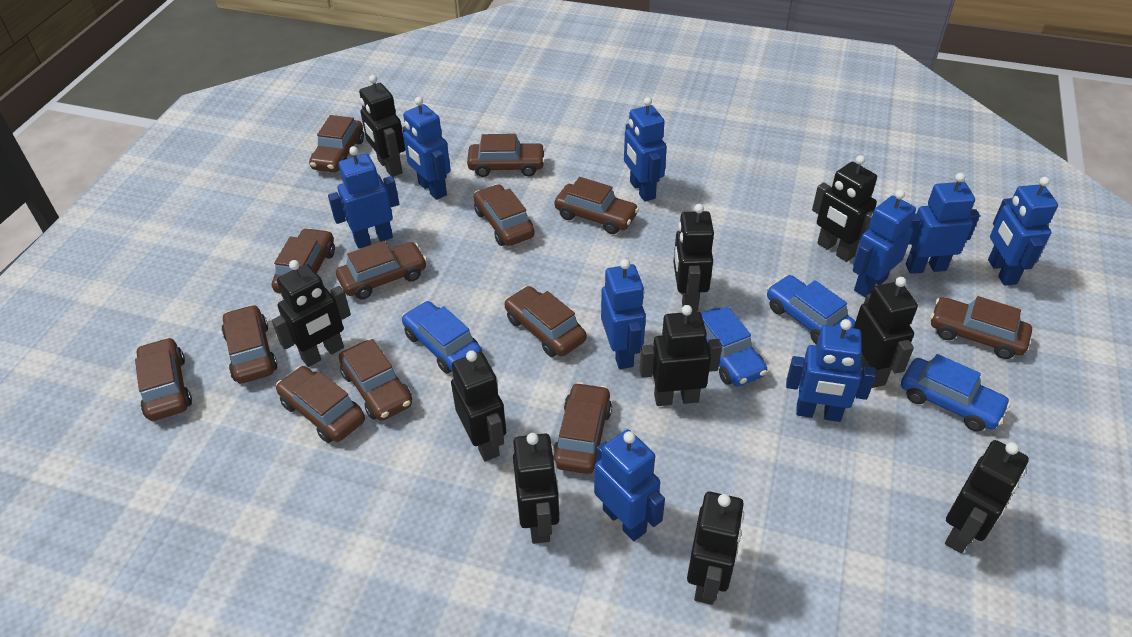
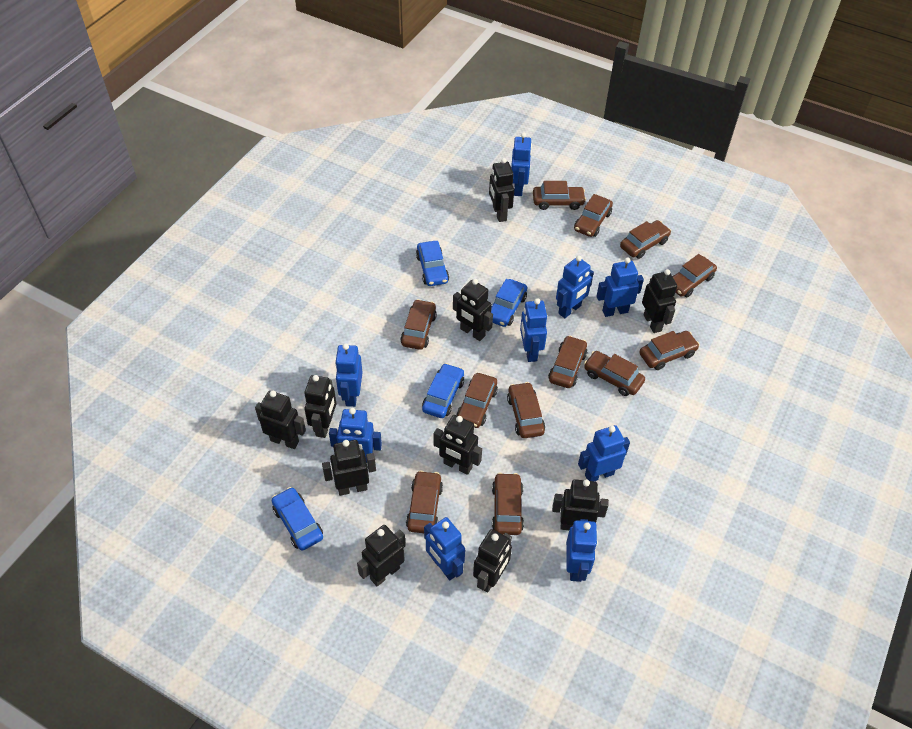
brown car: [135,337,192,421] [221,304,277,384] [272,228,335,294] [276,366,365,443] [309,115,364,172] [336,241,427,299] [339,339,412,421] [467,134,545,177] [474,184,535,246] [504,286,587,357] [553,382,612,474] [555,177,639,234] [930,296,1032,359] = 13 -> [400,299,437,350] [406,470,443,533] [456,373,498,428] [492,473,524,535] [507,382,545,438] [533,181,586,210] [548,335,587,388] [574,194,613,237] [584,351,645,396] [620,220,671,259] [639,331,700,370] [672,254,717,298] = 12

